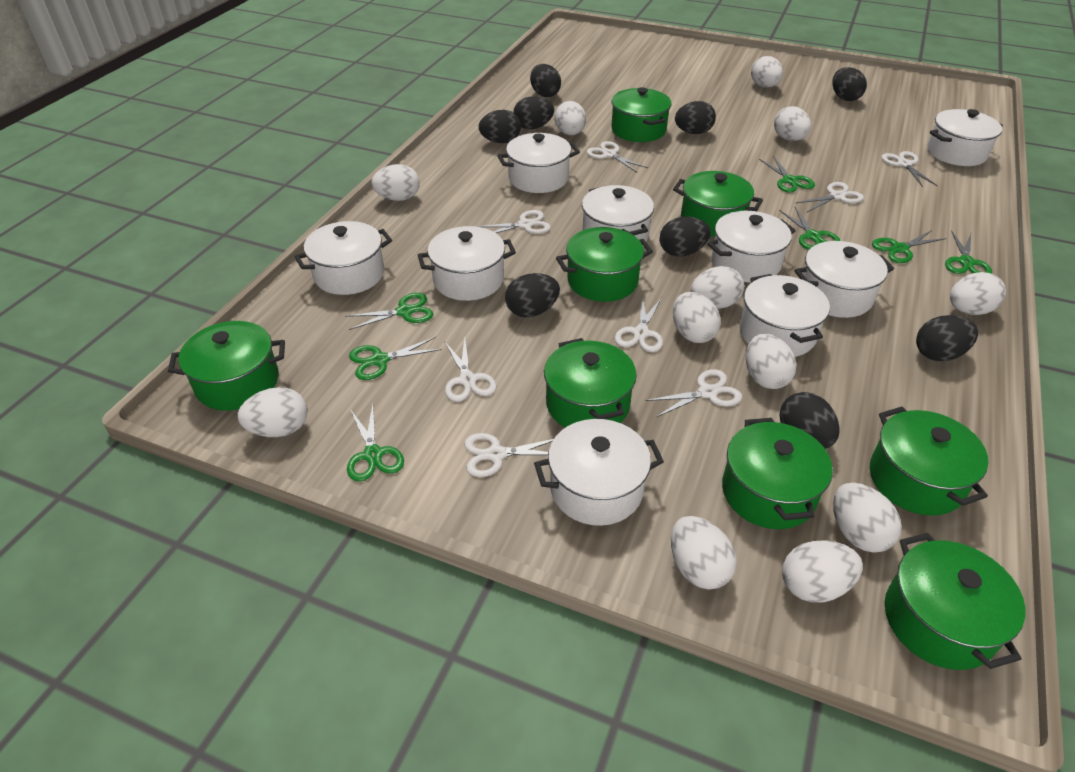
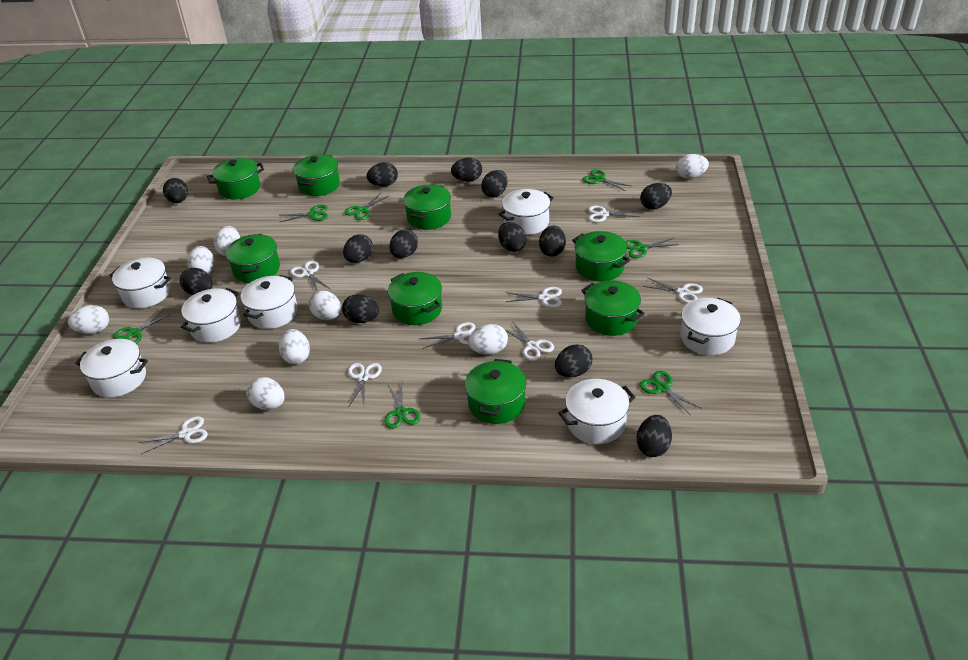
black egg: [479,110,521,143] [505,273,560,318] [513,96,554,130] [530,64,561,97] [659,216,711,257] [675,101,716,134] [779,392,840,449] [832,67,867,101] [916,315,978,361] = 9 -> [163,178,188,203] [180,268,213,295] [342,294,379,323] [343,234,373,263] [366,162,398,187] [389,230,418,258] [451,157,482,182] [481,170,508,198] [498,222,526,252] [539,226,566,257] [555,344,592,377] [637,415,672,457] [640,183,672,210] = 13
white egg: [238,387,307,437] [371,164,419,201] [554,101,586,135] [671,516,737,589] [673,292,721,343] [691,266,744,309] [746,333,796,389] [751,56,783,88] [774,106,811,141] [782,540,863,603] [833,483,902,553] [950,272,1006,315] = 12 -> [68,305,109,334] [187,246,215,274] [214,226,240,256] [246,377,284,410] [279,329,310,364] [308,290,341,320] [468,324,508,354] [676,154,709,179] = 8
white pot: [294,221,392,295] [418,226,516,301] [497,133,580,193] [534,419,664,526] [582,185,654,241] [707,211,796,283] [739,274,830,357] [794,241,894,318] [927,109,1003,166] = 9 -> [75,339,148,397] [109,258,171,308] [181,288,241,343] [240,275,298,329] [498,189,554,235] [558,379,636,444] [680,297,741,355] = 7

